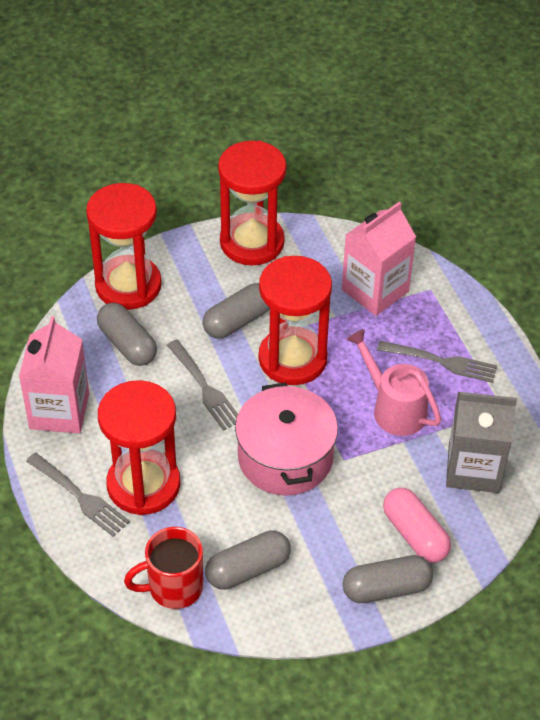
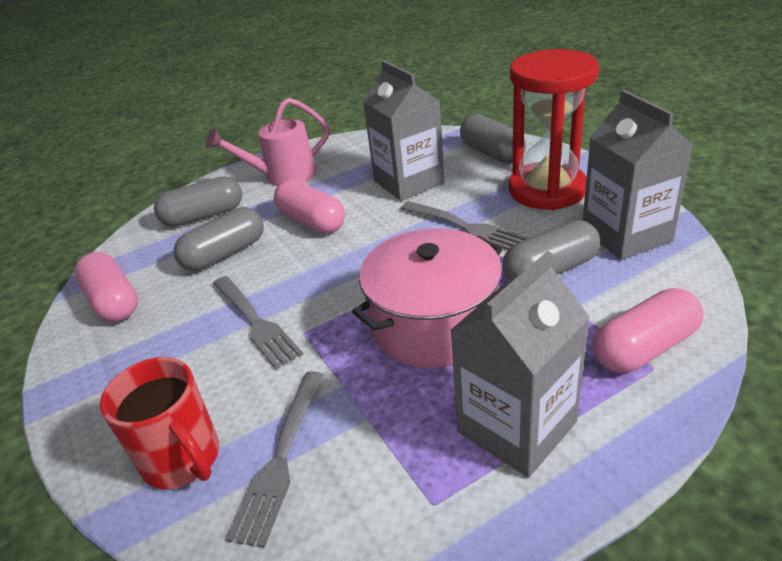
grey carton: [446,392,517,493] = 1 -> [363,60,444,201] [450,251,590,478] [582,90,694,260] = 3
pink capsule: [383,488,451,563] = 1 -> [74,252,138,322] [274,180,345,234] [593,288,704,373] = 3
pink carton: [19,316,89,434] [342,202,416,316] = 2 -> none = 0
red hourglass: [86,183,162,310] [98,380,180,515] [218,141,286,266] [258,256,332,385] = 4 -> [509,49,599,210] = 1

